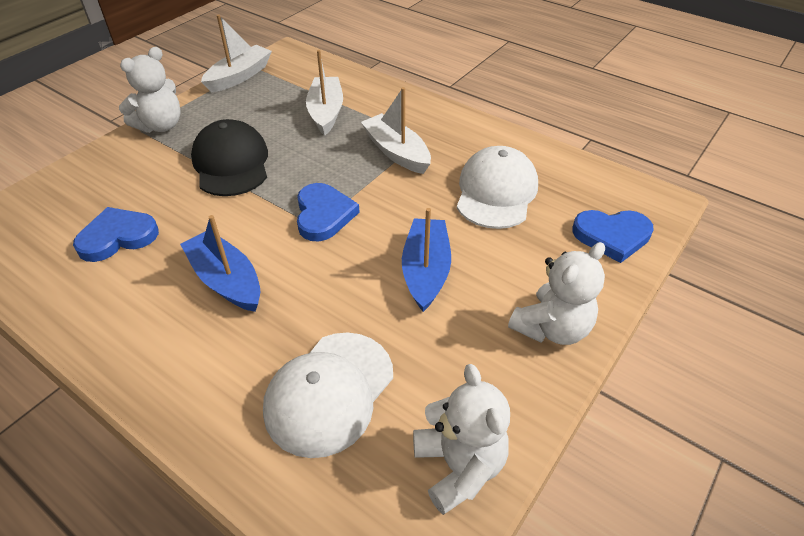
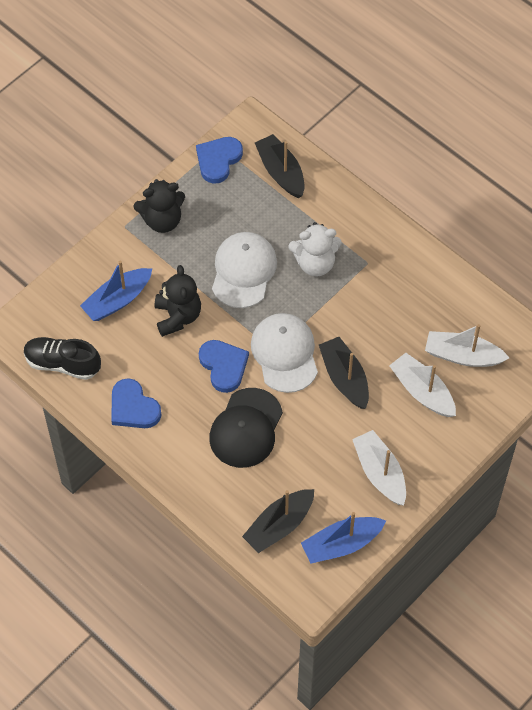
black boat: none = 0 -> [242,489,314,553] [255,134,305,198] [319,337,369,409] = 3
black shoe: none = 0 -> [24,337,101,380] = 1
black teddy bear: none = 0 -> [134,179,185,233] [155,265,201,337] = 2
white teddy bear: [119,47,181,133] [413,364,510,515] [508,242,605,345] = 3 -> [288,222,342,276] = 1

